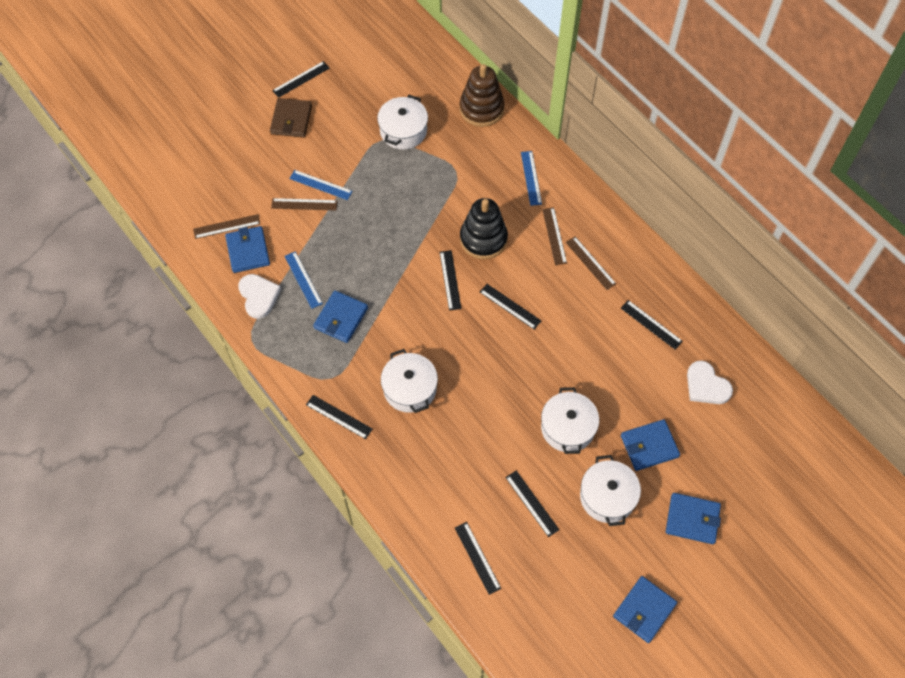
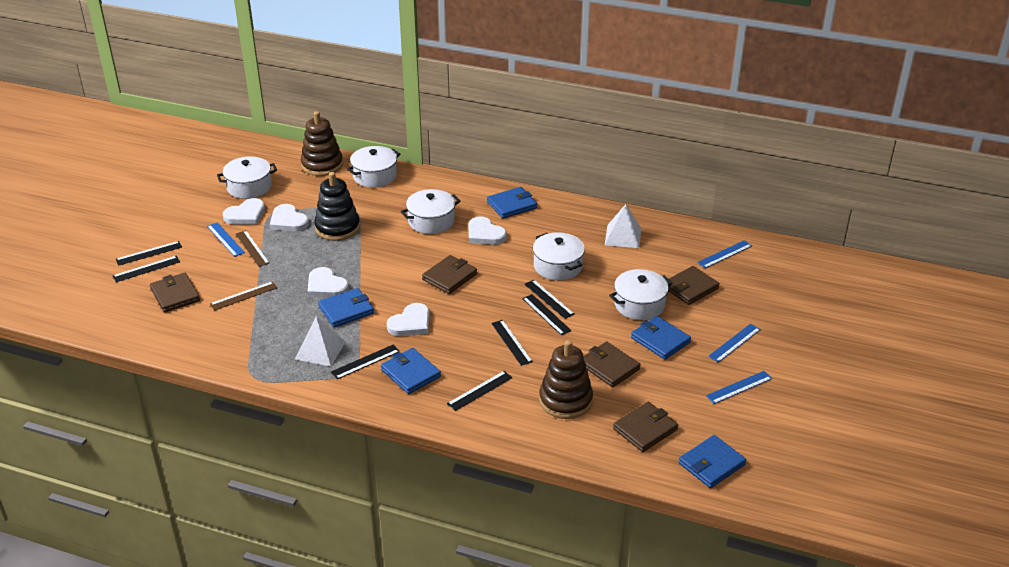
blue ruler: [284,251,323,309] [289,170,353,200] [521,151,542,206] = 3 -> [207,222,245,257] [697,240,752,268] [706,371,772,404] [708,324,761,363] = 4
brown ruler: [193,214,260,239] [271,198,337,211] [542,207,567,265] [566,237,616,290] = 4 -> [210,281,277,311] [236,230,270,267] = 2
brown stacking toy: [459,64,504,127] = 1 -> [301,111,343,176] [539,340,593,419] = 2
brown wallet: [270,98,312,138] = 1 -> [150,273,200,312] [422,255,477,294] [584,341,640,387] [613,402,678,452] [667,266,720,305] = 5
white heart: [238,274,281,319] [687,361,733,404] = 2 -> [223,198,265,224] [270,204,309,232] [308,267,349,297] [387,303,430,336] [468,216,507,245] = 5
white pot: [377,95,428,150] [381,349,438,413] [541,387,599,454] [580,455,641,526] = 4 -> [217,157,277,199] [347,146,400,188] [401,189,461,234] [533,232,585,281] [609,269,672,320] = 5
white pyramid: none = 0 -> [295,316,346,367] [605,204,641,248] = 2

